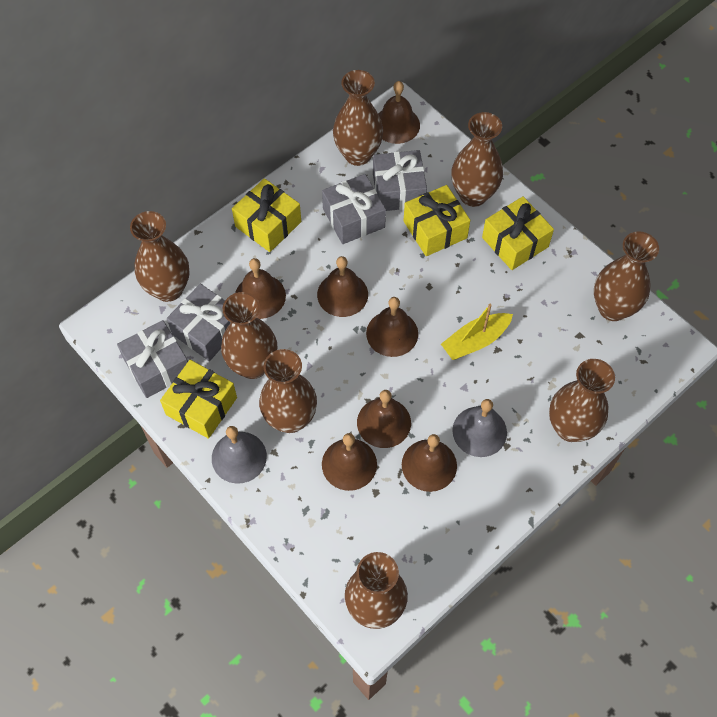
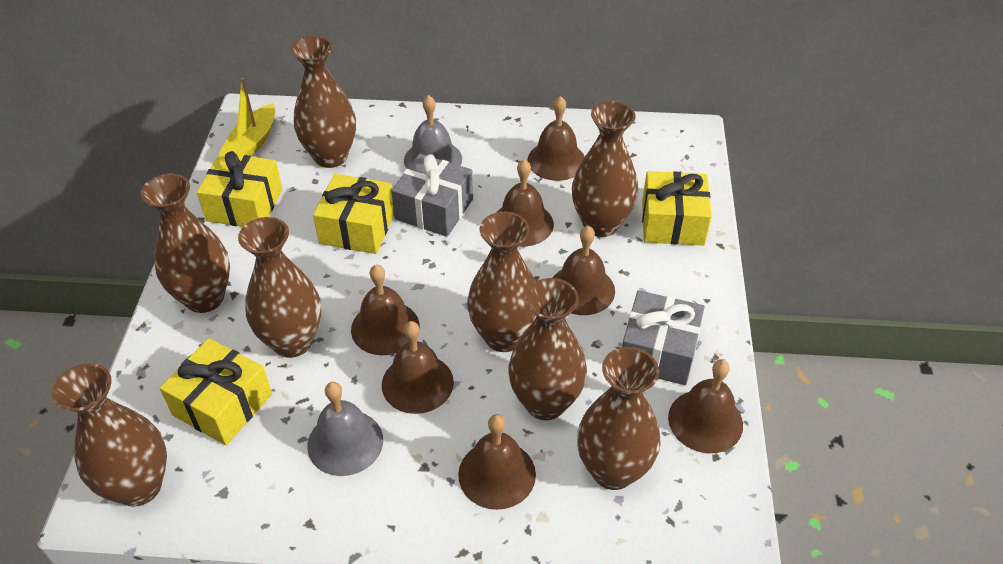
grey gift: [117,320,188,398] [167,284,231,361] [322,174,386,244] [373,150,427,211] = 4 -> [391,154,473,237] [622,290,705,385] = 2

